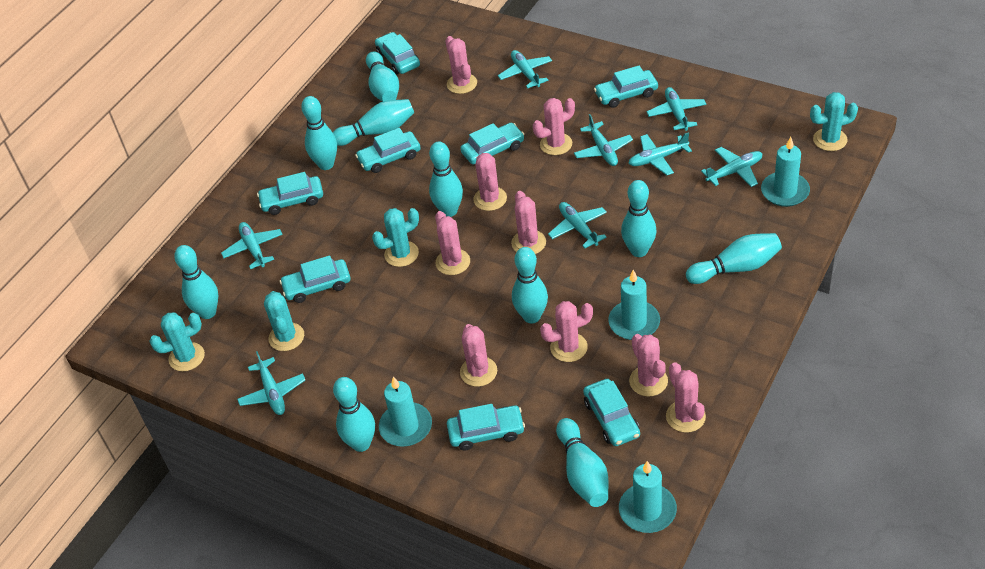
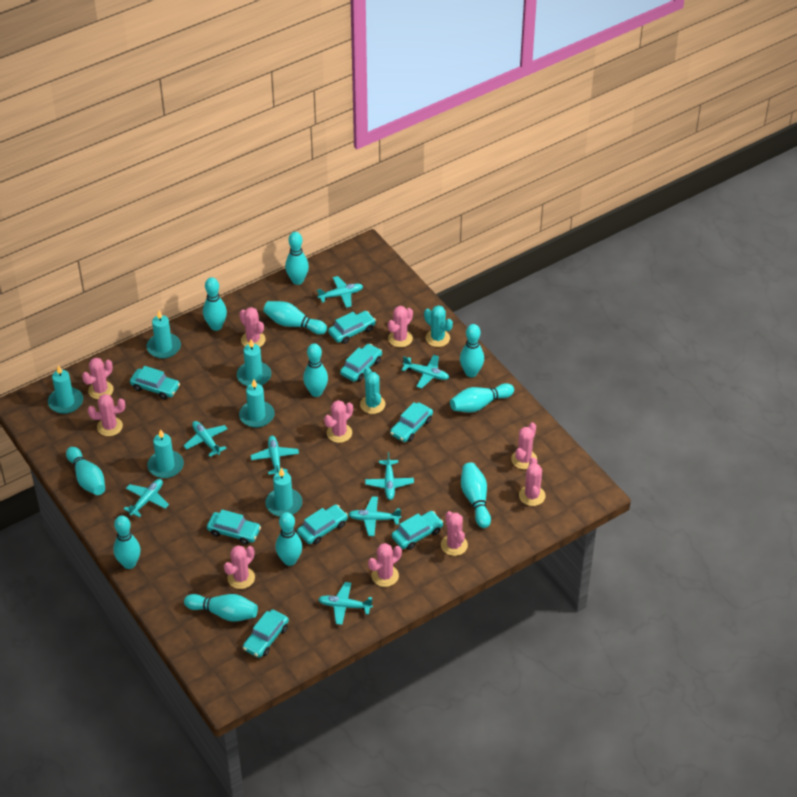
pink cactus: [435,211,470,275] [445,36,477,94] [460,324,497,387] [473,153,507,211] [511,191,546,254] [533,98,575,155] [540,301,593,362] [629,334,668,397] [666,362,706,433] = 9 -> [82,358,113,400] [88,394,125,436] [224,545,255,589] [239,307,266,347] [324,400,353,443] [368,543,402,587] [388,306,413,347] [441,511,468,556] [511,423,537,470] [519,457,546,506] = 10
turquoise bowling pin: [174,245,218,319] [301,96,337,170] [333,99,414,146] [333,377,375,452] [366,51,399,101] [429,142,463,217] [512,247,548,323] [556,418,609,507] [621,180,657,257] [686,233,782,284] = 10 -> [66,447,105,495] [113,516,141,569] [184,594,258,621] [203,277,227,331] [263,301,327,335] [275,512,302,566] [285,232,309,285] [303,343,328,397] [450,383,514,413] [460,324,484,377] [461,462,491,528] = 11
turquoise cactus: [149,312,205,371] [264,291,304,351] [372,208,419,267] [810,92,858,151] = 4 -> [360,367,386,414] [424,305,453,347] = 2
turquoise candle: [379,377,432,447] [608,270,660,340] [619,461,677,533] [761,137,810,207] = 4 -> [48,365,83,414] [147,311,181,359] [147,429,184,478] [237,339,271,387] [239,379,275,428] [265,468,302,517] = 6

